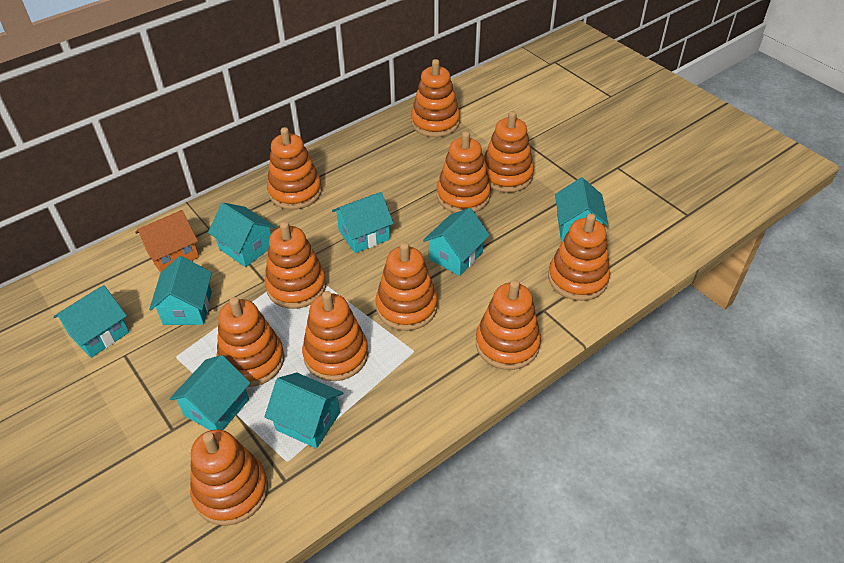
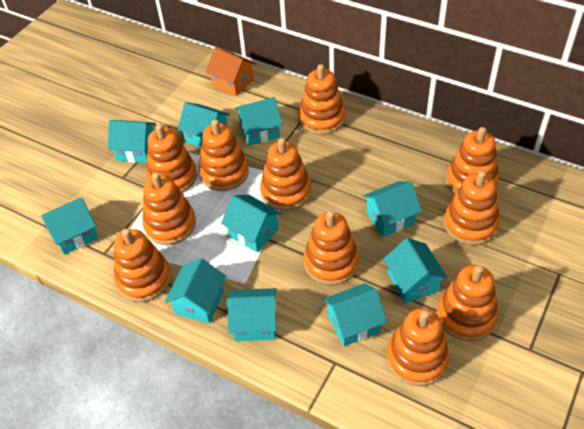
turquoise house: [53,285,129,358] [149,256,212,325] [170,355,250,430] [208,203,275,267] [265,373,343,449] [332,192,394,253] [423,208,490,276] [555,178,608,241] = 8 -> [41,198,98,255] [108,120,156,163] [165,258,227,323] [178,102,230,147] [221,195,282,252] [227,288,277,341] [235,97,282,146] [323,283,387,347] [363,181,422,237] [384,238,447,303] = 10

